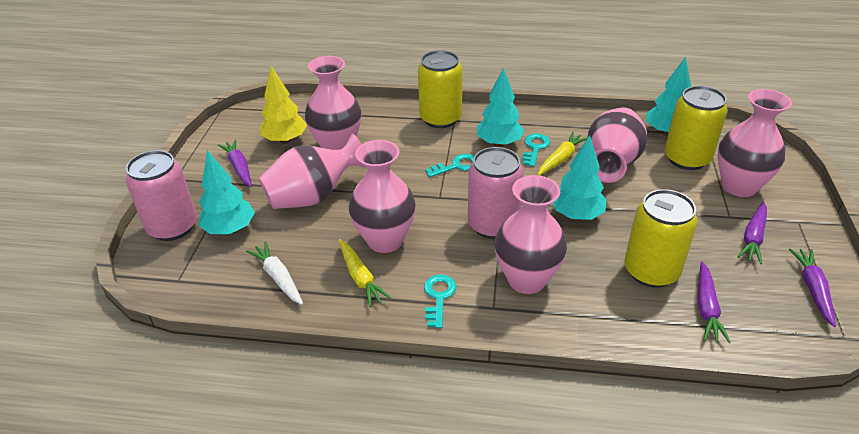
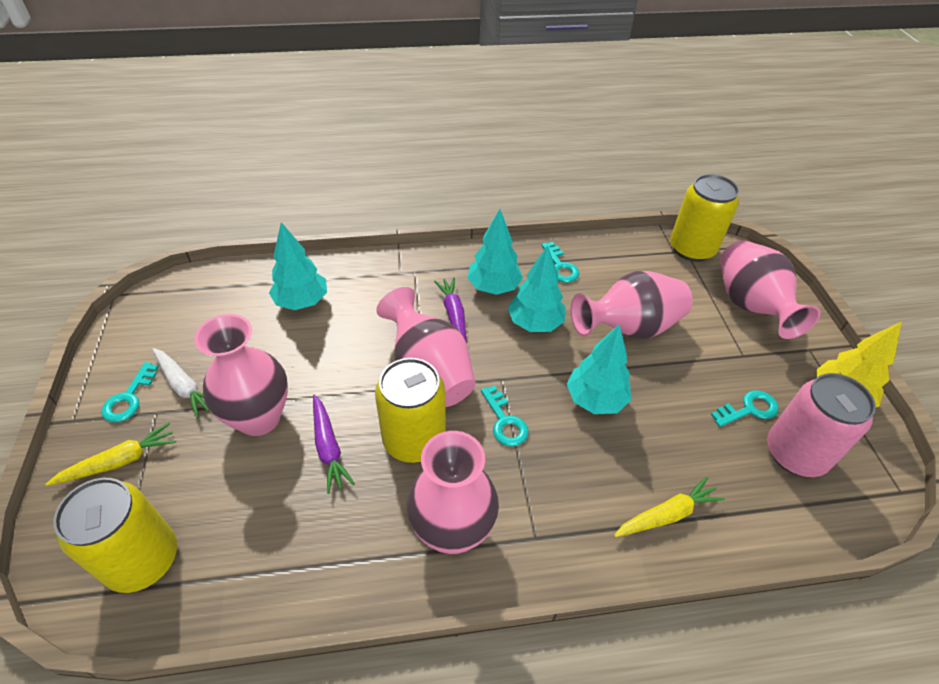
pink can: [125,150,197,241] [468,147,524,239] = 2 -> [767,373,876,477] = 1
pink vase: [259,134,367,209] [305,56,362,150] [349,140,416,253] [495,175,567,294] [587,107,647,183] [718,89,792,197] = 6 -> [194,314,288,436] [376,287,476,407] [406,431,499,554] [571,271,693,339] [720,240,821,339] = 5
purple carrot: [218,139,252,187] [698,262,731,343] [737,201,767,264] [789,248,836,327] = 4 -> [313,395,355,494] [434,277,467,344] = 2
turquoise key: [424,274,456,328] [425,154,474,178] [523,133,550,167] = 3 -> [101,362,159,422] [481,385,529,446] [542,242,580,283] [711,390,779,427] = 4

